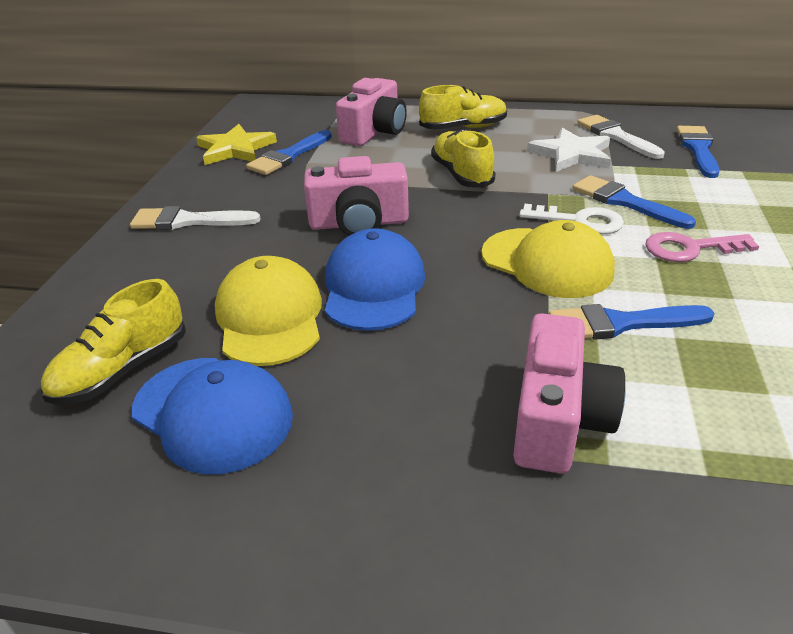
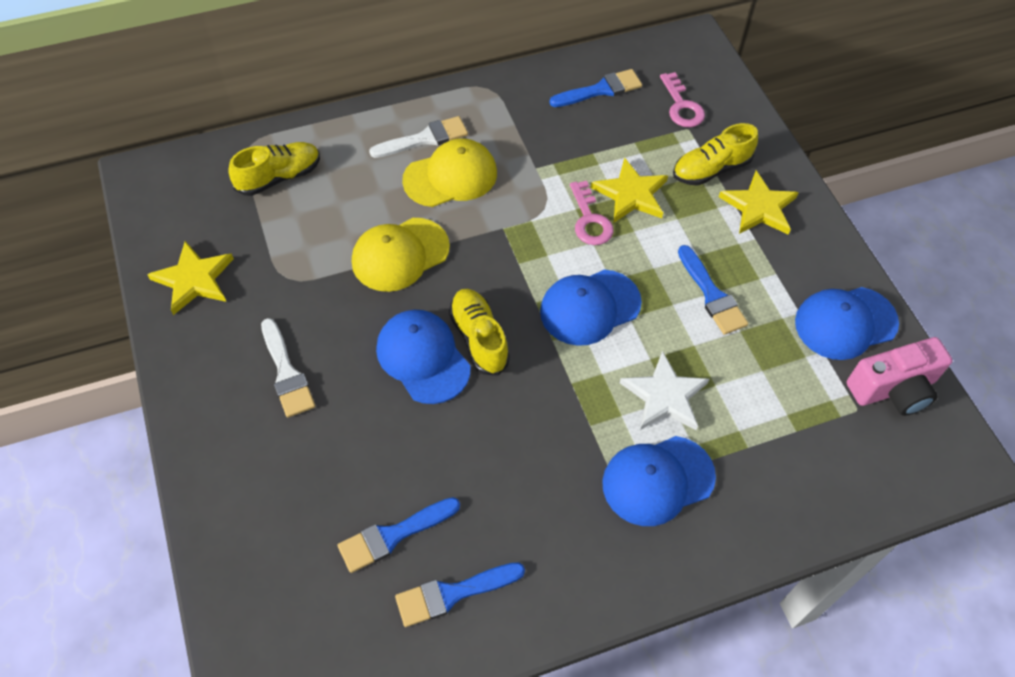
blue cap: [132,358,293,475] [325,228,425,331] = 2 -> [376,310,471,404] [540,270,642,346] [602,436,716,526] [795,287,899,360] = 4
pink camera: [304,156,409,236] [336,78,407,146] [513,313,626,474] = 3 -> [847,337,952,416] = 1
pink key: [645,232,759,262] = 1 -> [570,181,614,245] [660,72,705,127] = 2
white key: [519,204,624,234] = 1 -> none = 0
yellow star: [196,124,277,165] = 1 -> [147,241,234,315] [591,158,668,222] [719,171,799,235] = 3

